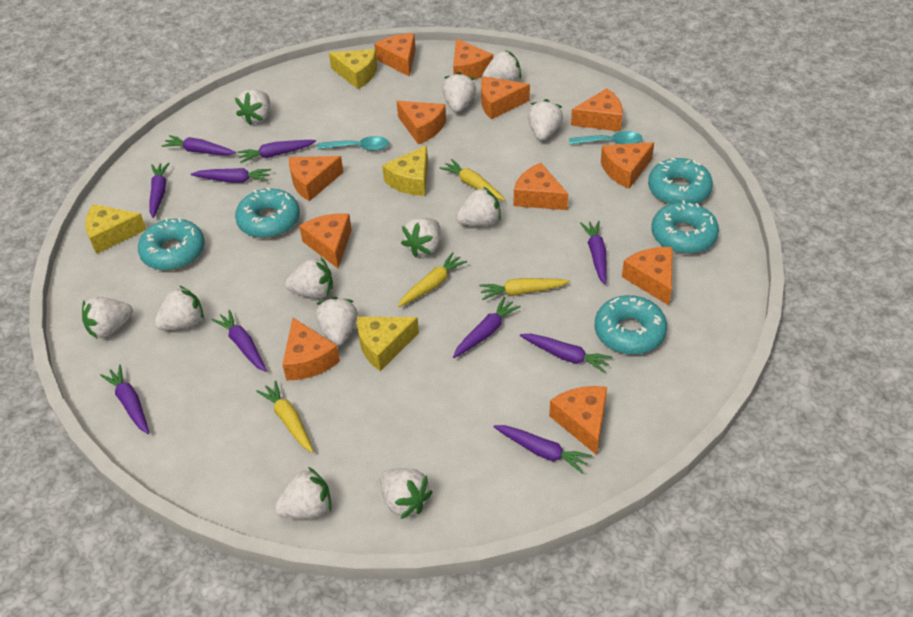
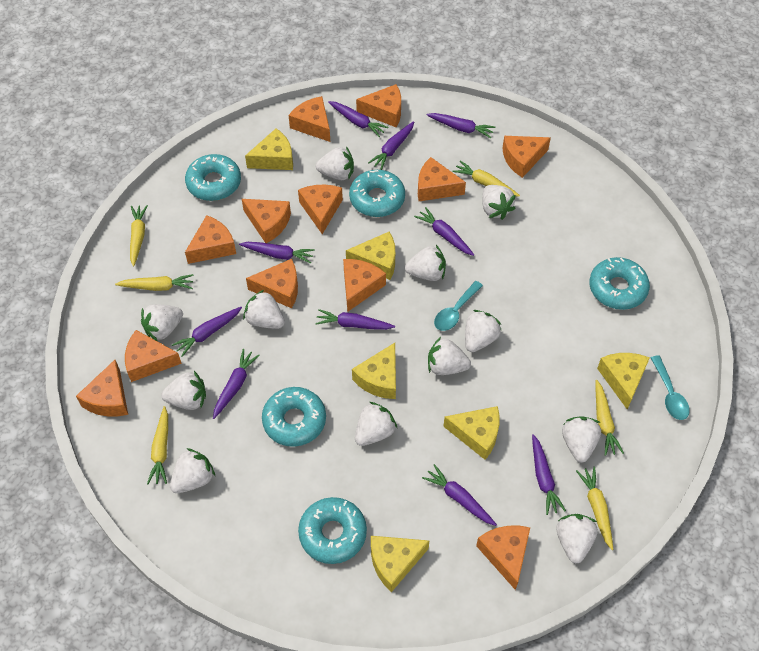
yellow carrot: [256,380,314,453] [398,252,467,307] [439,159,506,200] [479,278,570,300] = 4 -> [115,274,194,291] [130,205,148,267] [147,406,168,484] [452,161,520,197] [576,467,613,550] [595,380,624,456] = 6
yellow cheese: [85,204,147,254] [329,49,377,89] [357,317,419,371] [382,145,428,196] = 4 -> [245,128,293,170] [346,232,395,280] [352,343,396,399] [371,536,429,592] [443,406,500,460] [597,353,650,410] = 6

